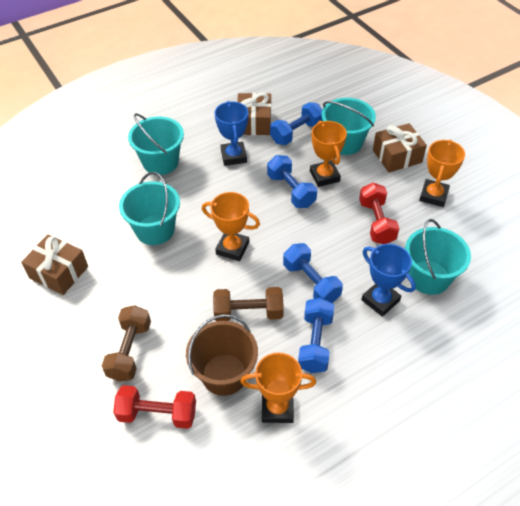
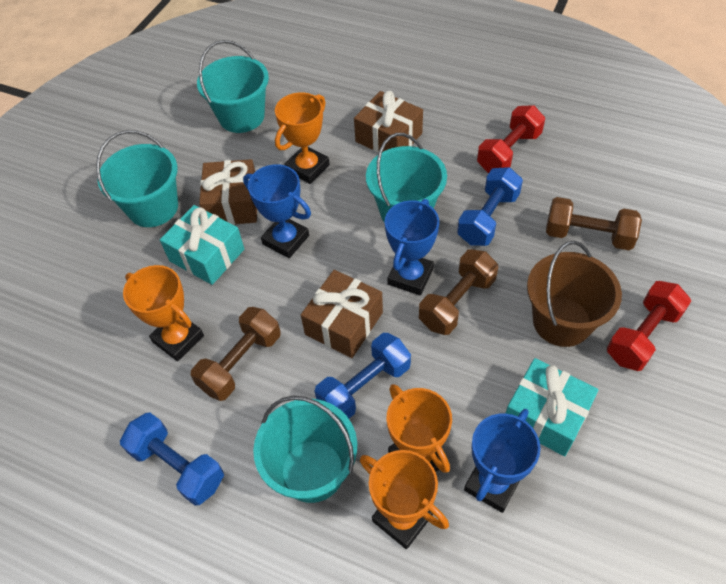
blue dumbbell: [267,155,317,208] [270,103,323,145] [283,243,343,303] [298,298,334,373] = 4 -> [120,412,224,506] [315,333,411,418] [457,167,523,246] = 3
blue trophy: [215,101,248,166] [361,244,416,317] = 2 -> [243,164,311,258] [385,199,439,295] [464,409,540,513] = 3
brown dumbbell: [102,305,151,382] [213,287,284,321] = 2 -> [191,307,280,401] [419,249,498,335] [546,197,642,250] = 3
turquoise gift: none = 0 -> [160,205,244,285] [505,358,599,456] = 2

